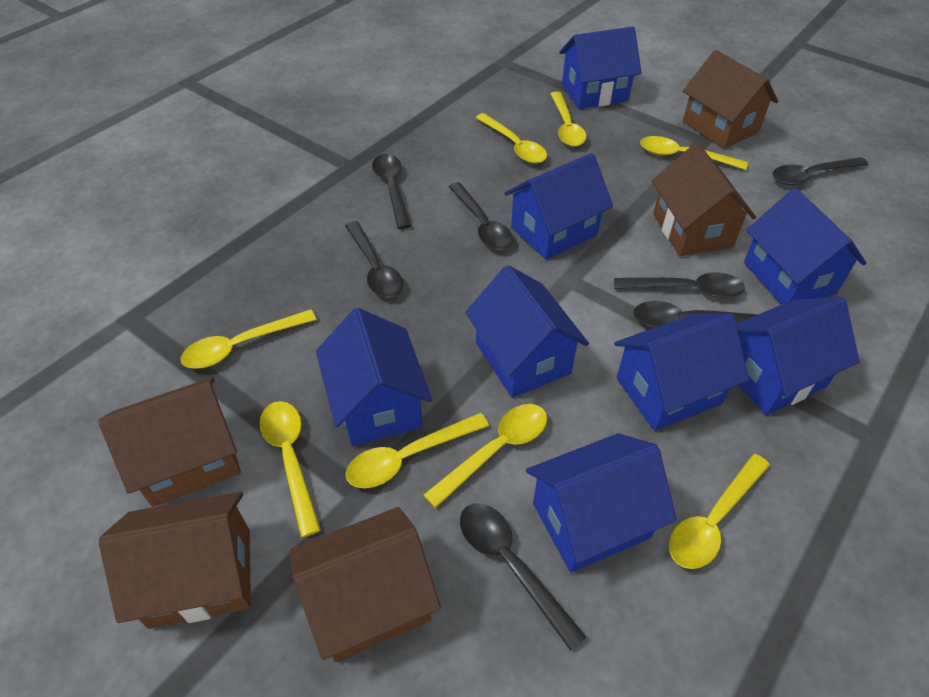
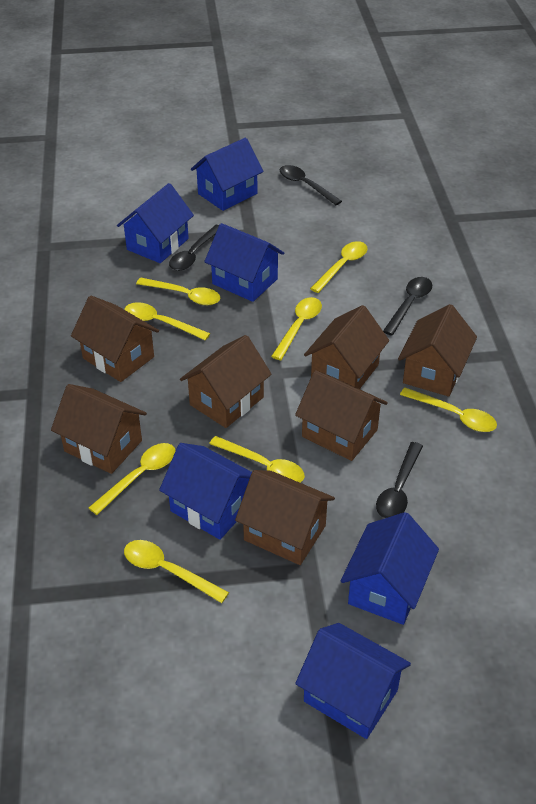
black spoon: [345,221,403,298] [372,154,411,229] [448,182,513,250] [460,503,587,651] [614,272,745,298] [633,301,758,328] [772,157,868,185] = 7 -> [169,225,219,271] [280,165,342,205] [376,442,423,518] [383,277,432,336] = 4
blue house: [316,308,432,446] [465,265,589,398] [504,153,613,260] [526,433,677,573] [559,27,642,109] [614,313,749,431] [736,297,860,415] [744,188,867,305] = 8 -> [117,183,194,263] [159,443,252,540] [191,138,263,211] [204,223,284,302] [295,623,411,739] [341,512,439,625] = 6
brown house: [98,377,241,507] [99,492,251,629] [290,507,441,662] [652,143,756,256] [683,50,778,149] = 5 -> [51,384,147,474] [71,296,159,382] [180,335,272,428] [235,470,335,565] [295,370,388,461] [304,305,389,389] [398,304,477,397] = 7

